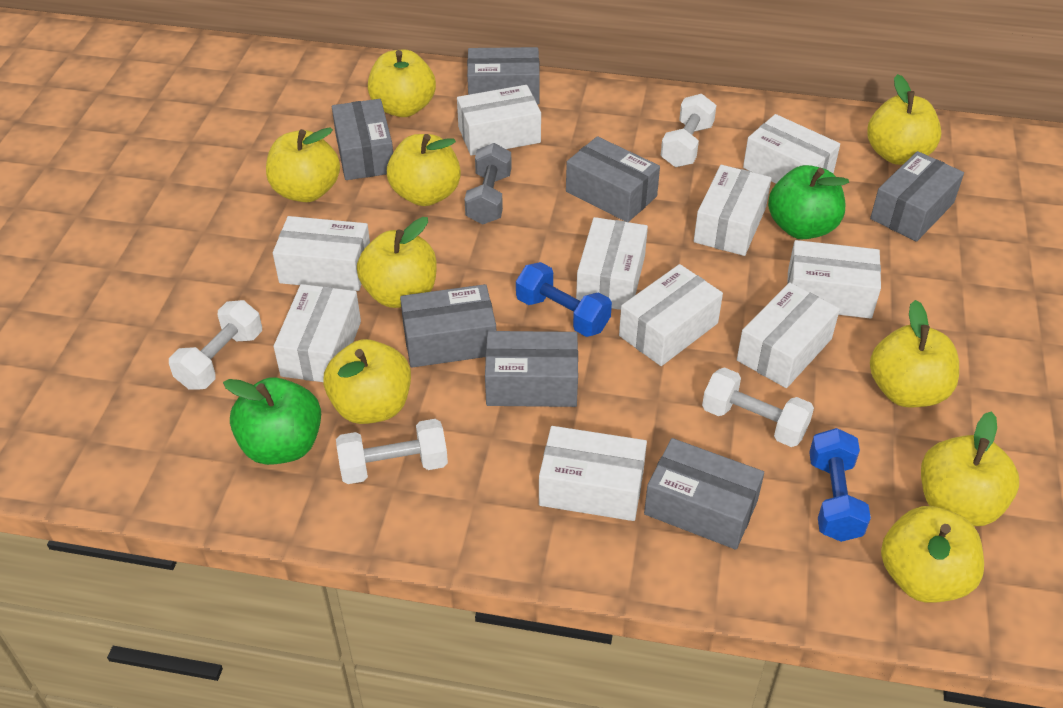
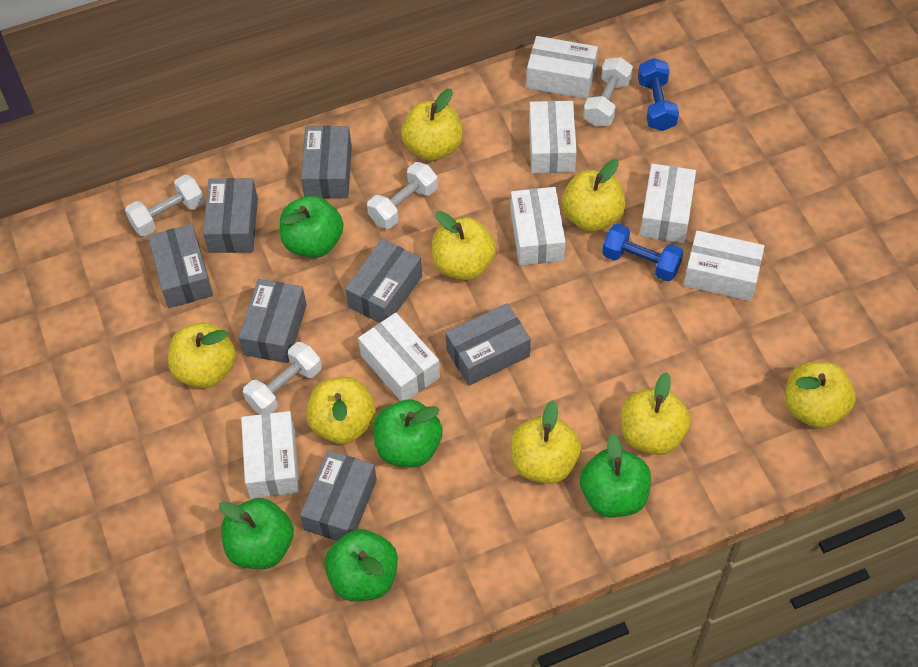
green apple: [223,377,321,465] [768,165,849,239] = 2 -> [219,498,294,569] [280,196,344,258] [325,529,398,602] [373,399,442,467] [580,433,651,517] = 5
grey dumbbell: [465,143,512,224] = 1 -> none = 0
white box: [273,216,370,291] [274,284,361,382] [457,85,541,156] [539,426,647,521] [576,217,648,310] [619,264,723,366] [694,165,772,256] [737,283,840,388] [743,114,840,183] [787,240,881,319] = 10 -> [241,411,300,499] [358,313,440,401] [510,187,566,266] [526,36,598,99] [529,101,577,173] [640,164,696,243] [684,230,765,301] = 7
yellow apple: [266,127,340,202] [323,339,411,424] [357,217,437,308] [368,49,436,117] [387,134,461,206] [867,74,941,165] [870,300,959,408] [881,506,984,603] [921,412,1019,526] = 9 -> [168,322,236,388] [307,377,376,444] [401,89,463,161] [432,211,496,280] [511,400,581,484] [562,159,625,232] [621,372,691,455] [785,362,856,429] = 8

